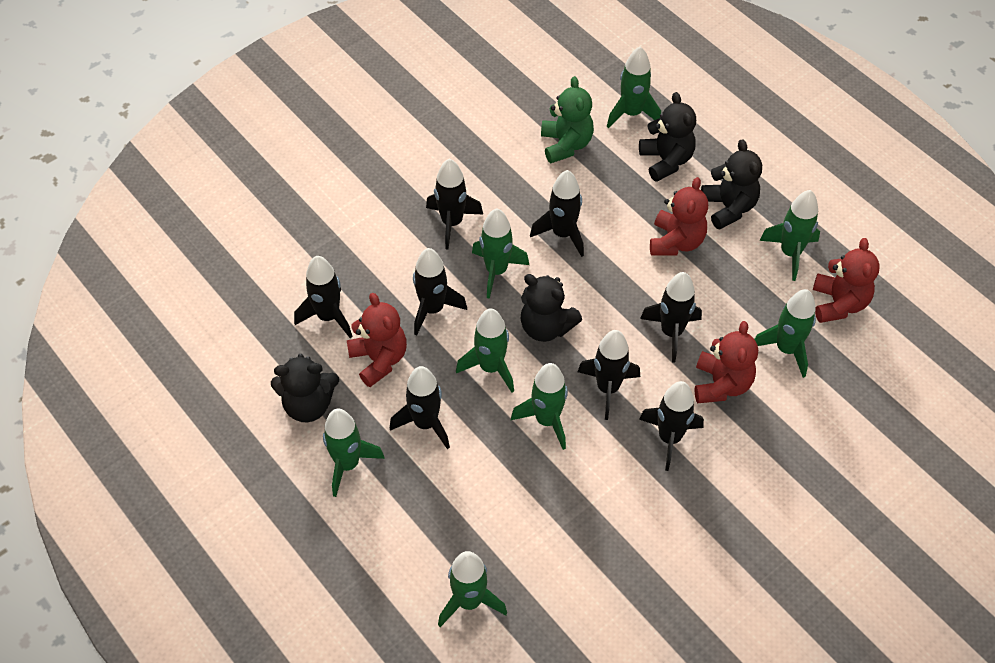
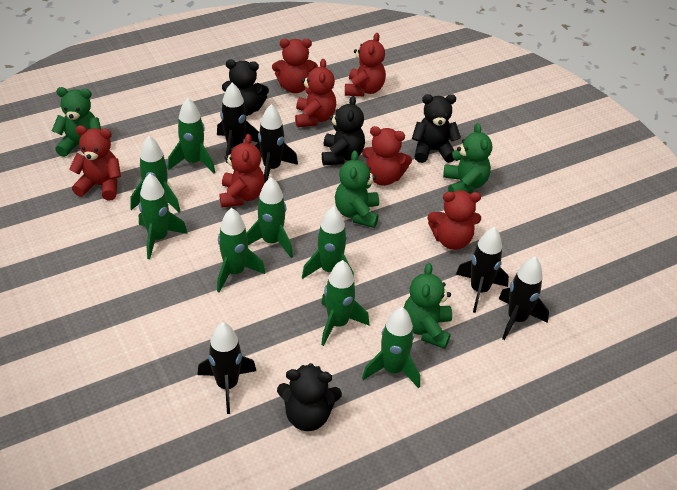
black rocket: [294,256,353,338] [390,366,450,449] [413,248,467,336] [426,159,483,249] [530,170,584,257] [578,330,640,420] [639,381,704,471] [640,272,702,362] = 8 -> [198,322,256,414] [217,82,259,163] [255,104,298,182] [456,227,509,313] [499,256,549,340] = 5
green teddy bear: [541,76,594,163] = 1 -> [52,87,101,157] [335,150,379,228] [404,263,452,349] [443,123,492,194] = 4
red teddy bear: [346,293,407,387] [650,177,708,256] [694,321,758,403] [813,238,880,323] = 4 -> [69,125,121,200] [219,134,265,207] [272,39,318,93] [295,59,336,127] [345,33,386,96] [362,126,412,186] [428,190,481,250] = 7

